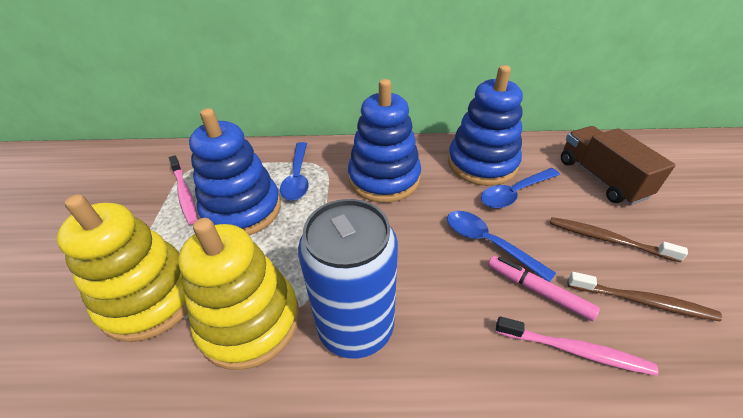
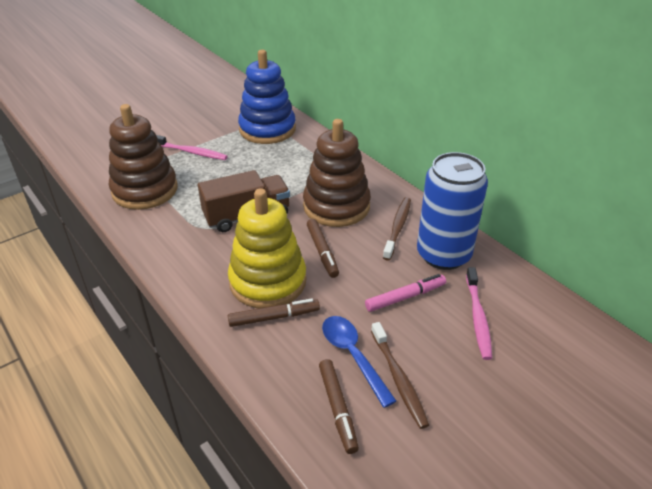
blue spoon: [280,142,309,200] [447,211,556,282] [481,168,560,208] = 3 -> [322,316,396,408] = 1
blue stacking toy: [189,108,281,235] [348,79,421,203] [448,65,523,186] = 3 -> [238,50,296,144] = 1
brown marker: none = 0 -> [228,298,320,327] [307,219,339,278] [319,359,359,454] = 3
brown stacking toy: none = 0 -> [109,104,178,210] [303,119,371,227] = 2
yellow stacking toy: [57,195,188,342] [178,218,300,370] = 2 -> [228,188,306,309] = 1

